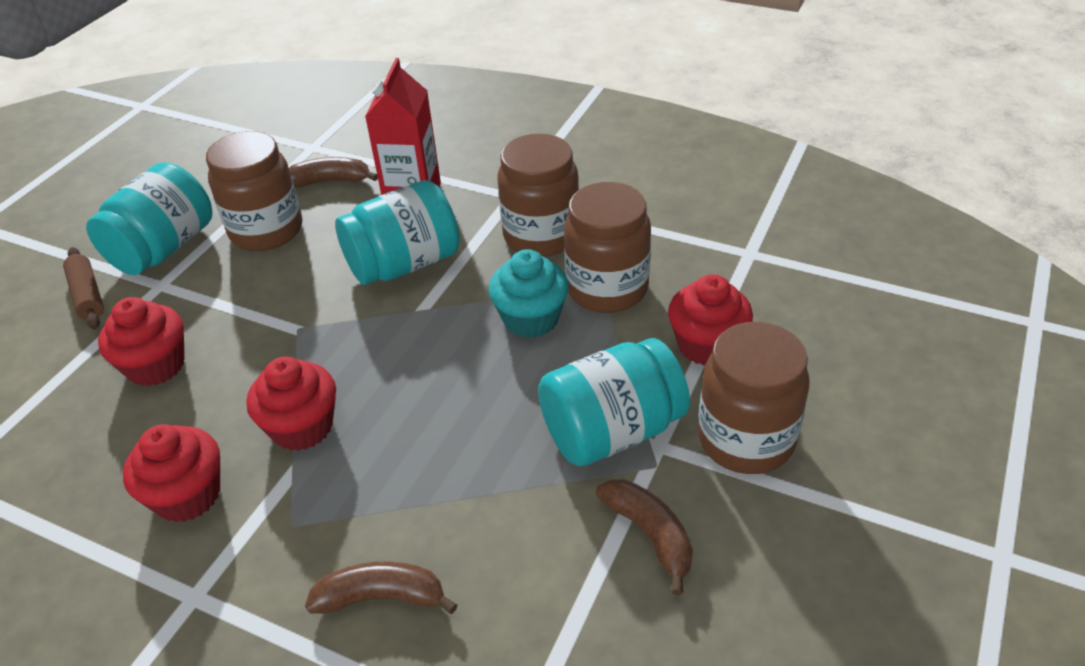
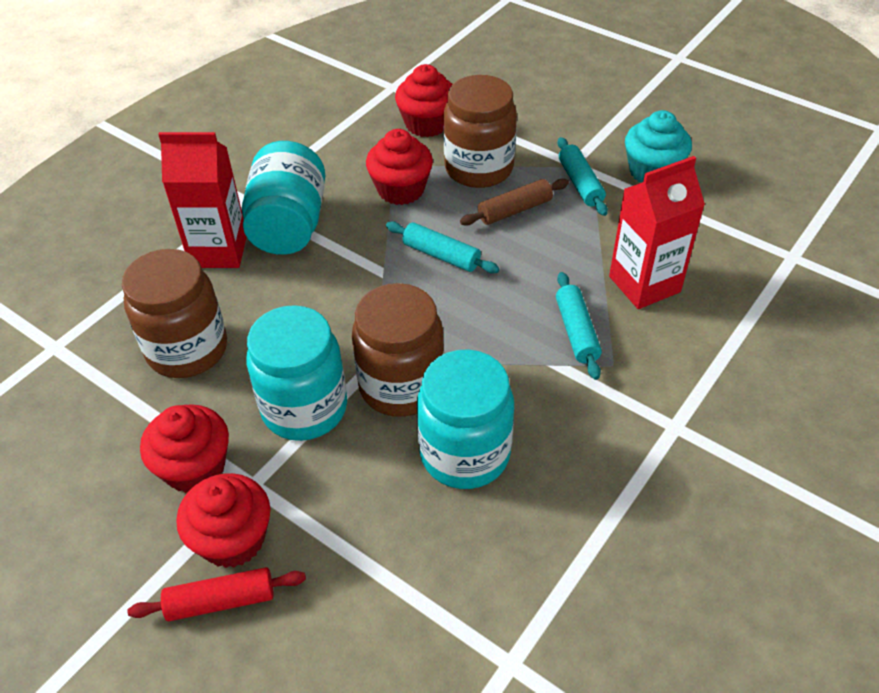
brown banana: [289,157,378,188] [305,561,457,614] [596,479,693,595] = 3 -> none = 0
brown jar: [206,131,302,251] [497,134,579,257] [564,182,651,313] [698,322,810,474] = 4 -> [122,249,227,378] [352,283,444,417] [444,75,517,188] = 3
red carton: [365,58,441,195] = 1 -> [158,132,247,268] [609,156,705,309] = 2
red rolling pin: none = 0 -> [127,567,306,621] = 1
turquoise rolling pin: none = 0 -> [386,222,500,273] [556,272,602,380] [557,137,608,216] = 3

